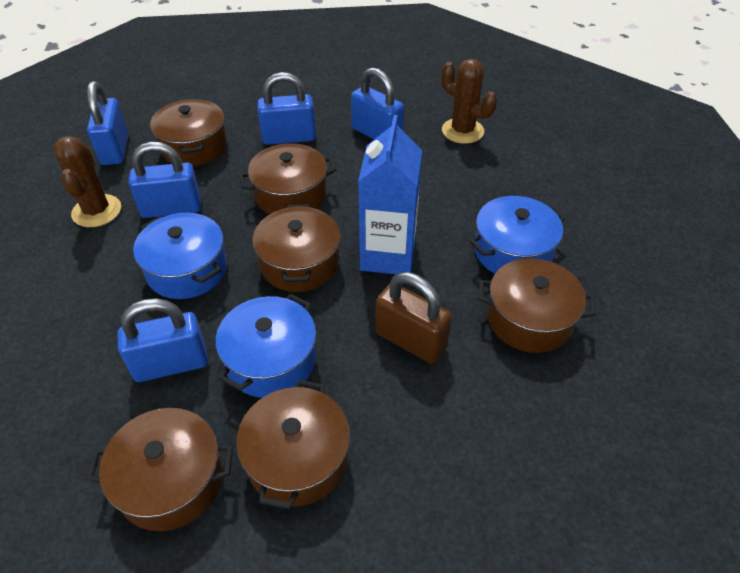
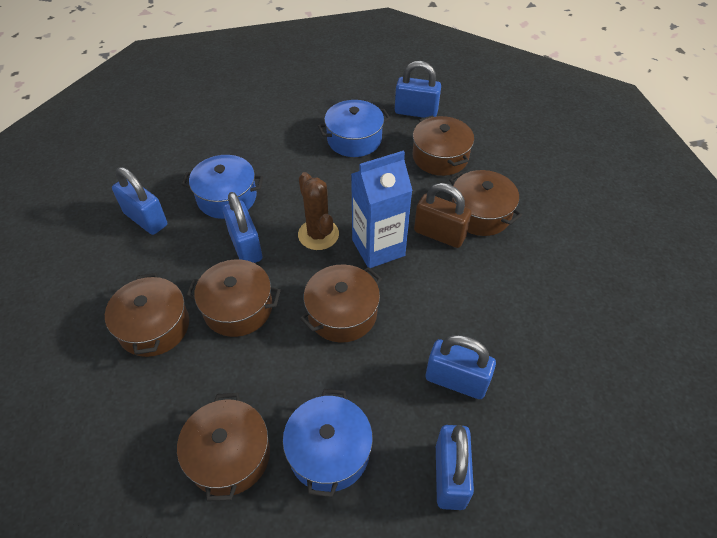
brown cactus: [53,136,121,227] [441,59,497,144] = 2 -> [298,172,339,250] = 1

